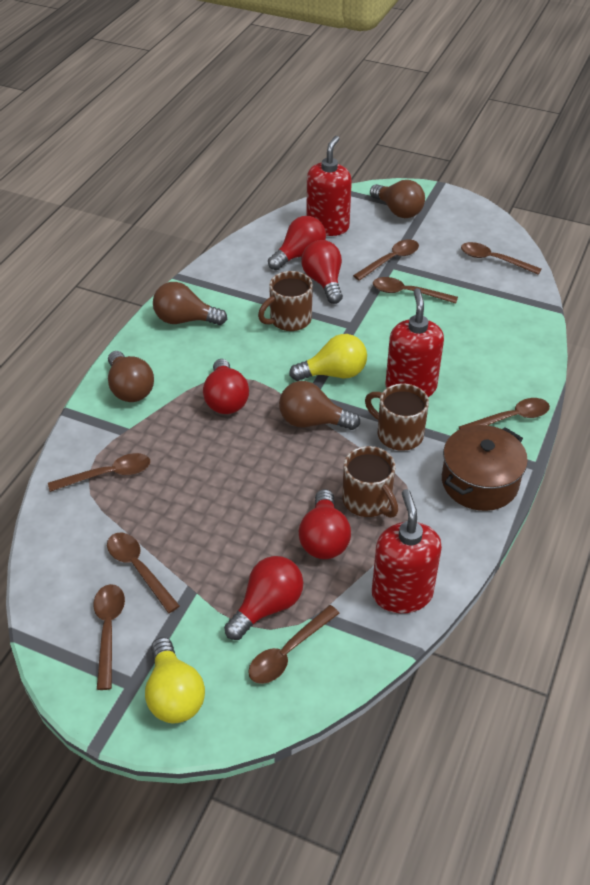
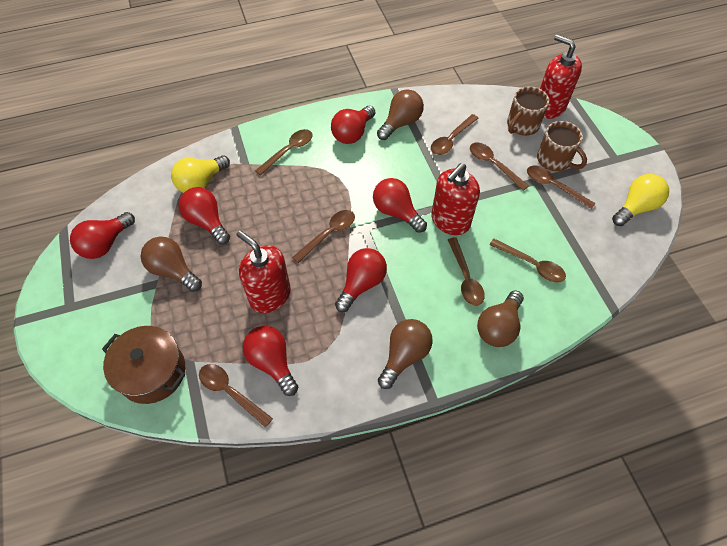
brown mug: [258,271,313,331] [342,446,398,518] [365,383,429,451] = 3 -> [507,86,549,136] [537,121,587,171] = 2
red light bulb: [203,359,249,414] [224,556,303,640] [268,216,326,270] [299,489,351,559] [301,240,343,304] = 5 -> [70,212,135,259] [179,187,230,245] [243,326,298,396] [331,106,375,144] [335,248,387,312] [373,178,427,233] = 6

